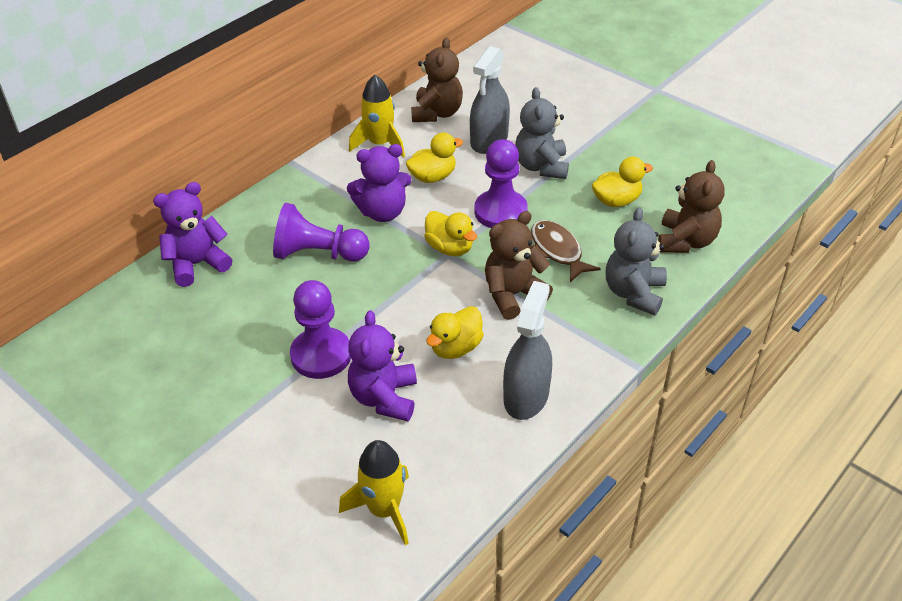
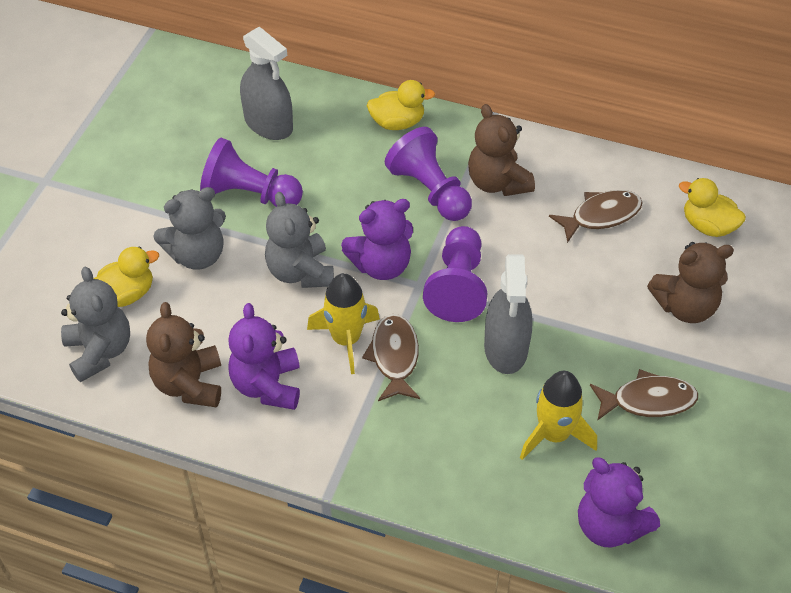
brown fish: [531,220,601,282] = 1 -> [362,314,420,401] [549,190,643,243] [590,369,698,421] = 3
grey teddy bear: [515,87,569,179] [606,207,667,315] = 2 -> [61,266,130,382] [153,187,226,269] [265,192,334,288] = 3
yellow duck: [406,133,463,183] [424,211,477,256] [426,306,484,359] [592,157,653,207] = 4 -> [94,247,159,307] [367,80,435,130] [679,178,746,237] = 3

